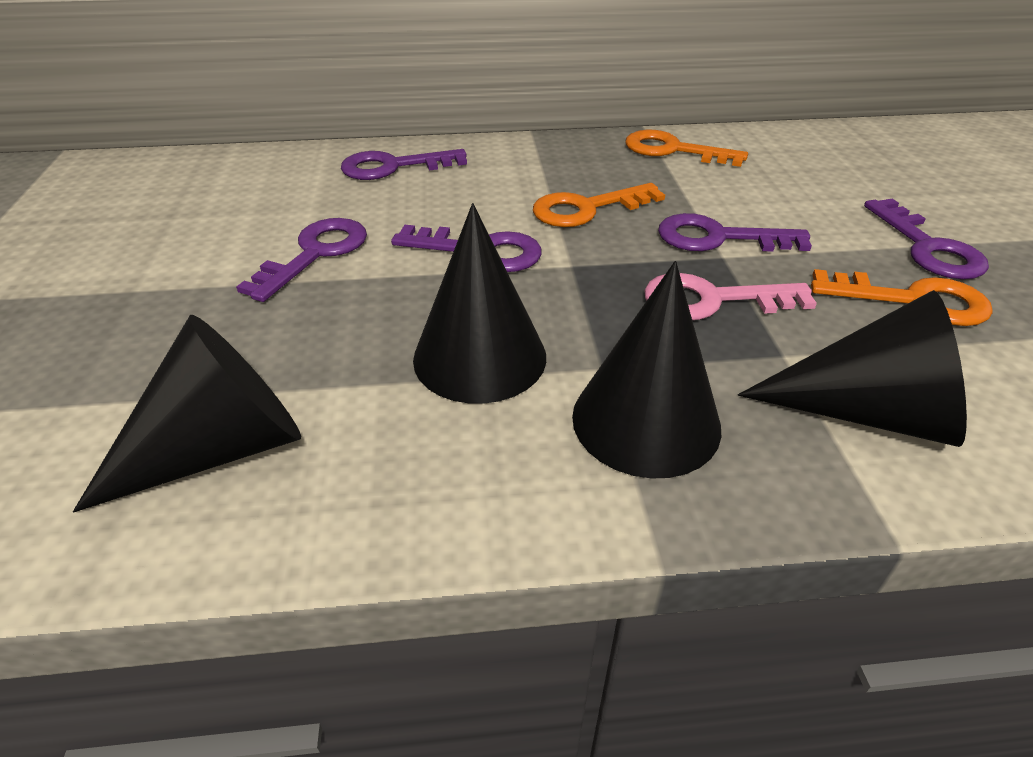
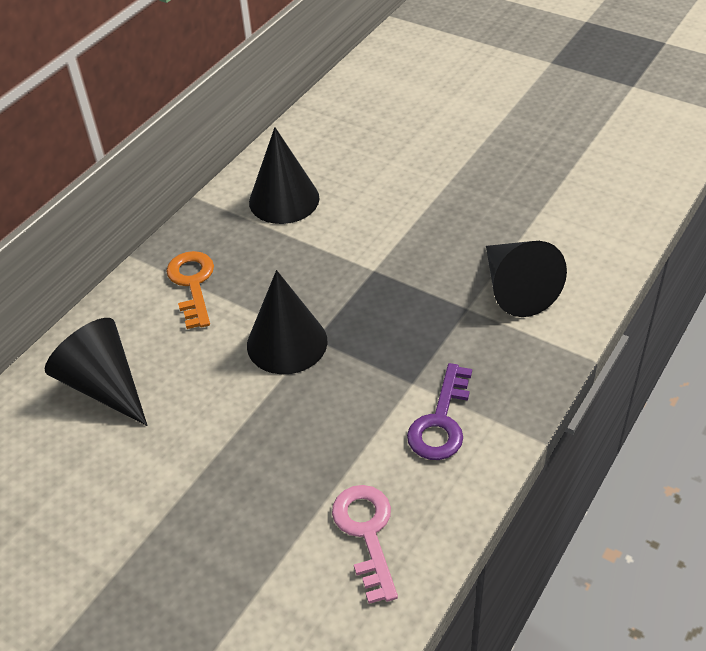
orange key: [533,183,665,227] [625,130,748,167] [811,269,993,326] = 3 -> [166,251,214,329] = 1
purple key: [236,218,367,302] [341,149,467,180] [391,225,542,272] [658,213,812,252] [864,198,989,279] = 5 -> [407,363,472,460] = 1

